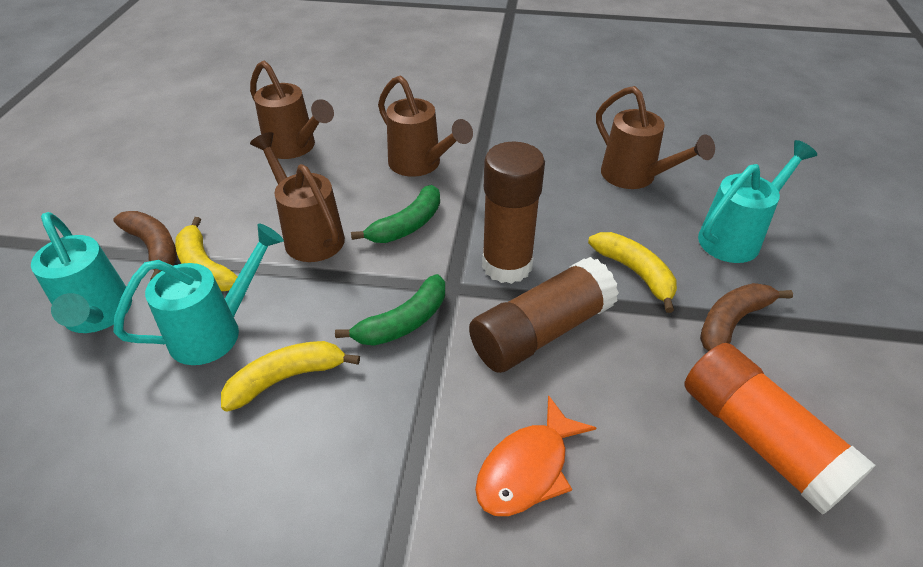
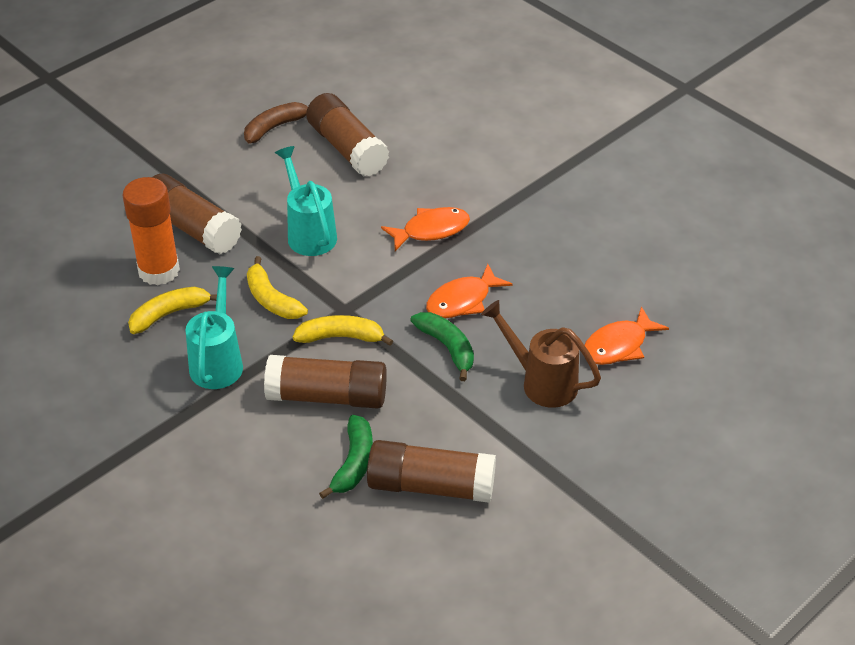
brown banana: [113,211,177,280] [700,283,793,351] = 2 -> [244,102,308,144] = 1
brown glue stick: [469,257,619,373] [482,142,545,284] = 2 -> [152,174,242,254] [264,355,387,409] [306,93,390,177] [367,440,496,503] = 4
brown watering can: [250,61,334,159] [250,132,345,262] [378,75,473,177] [596,86,715,189] = 4 -> [481,300,601,408] = 1
orange fish: [475,395,596,516] = 1 -> [381,207,470,251] [426,264,513,318] [584,306,669,365] = 3
turquoise watering can: [31,212,132,333] [113,223,284,365] [698,140,817,263] = 3 -> [186,266,243,389] [275,146,337,256] = 2

